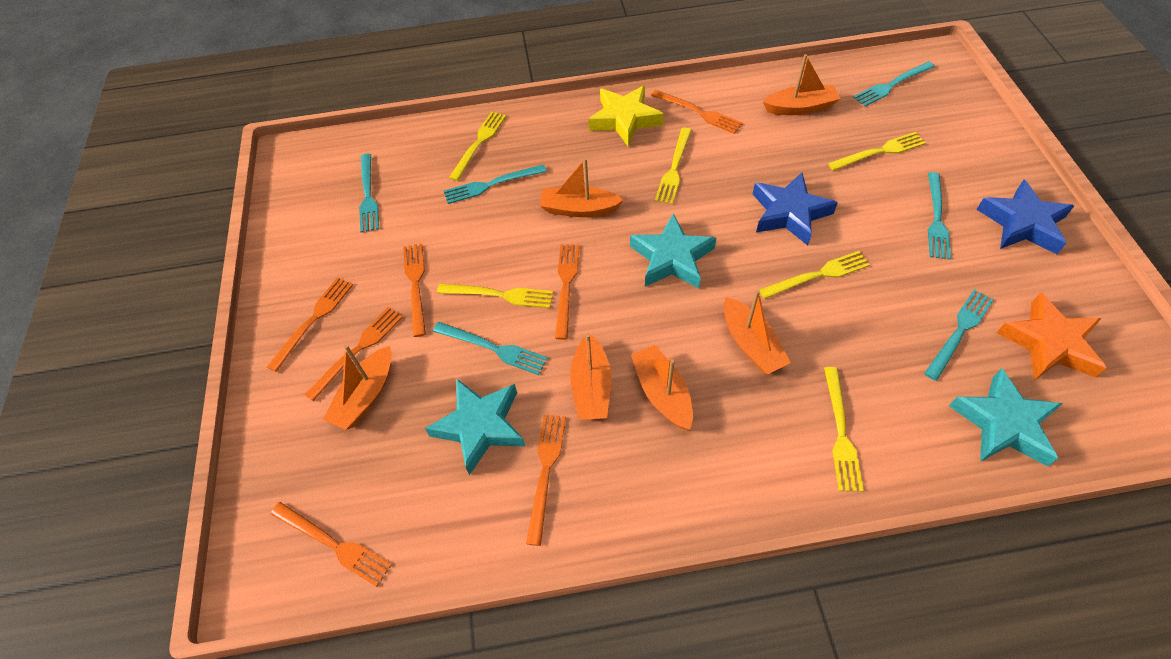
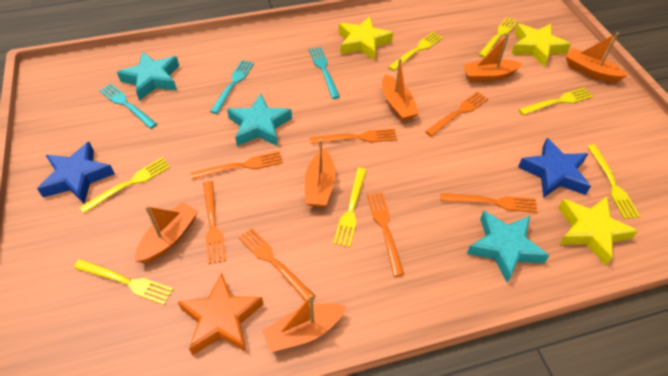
turquoise fork: [359,154,379,233] [433,322,548,375] [444,164,547,204] [853,61,935,106] [924,289,994,381] [928,172,951,260] = 6 -> [99,84,157,129] [210,60,254,114] [309,47,340,99] = 3
yellow fork: [437,283,553,308] [449,112,506,181] [655,128,692,204] [759,251,870,299] [824,367,864,492] [828,132,926,171] = 6 -> [74,259,174,305] [79,158,170,213] [333,168,367,247] [388,32,443,71] [478,17,518,58] [518,88,593,115] [587,145,640,219] = 7
yellow star: [588,85,664,147] = 1 -> [339,16,393,60] [511,24,571,67] [558,196,638,265] = 3

